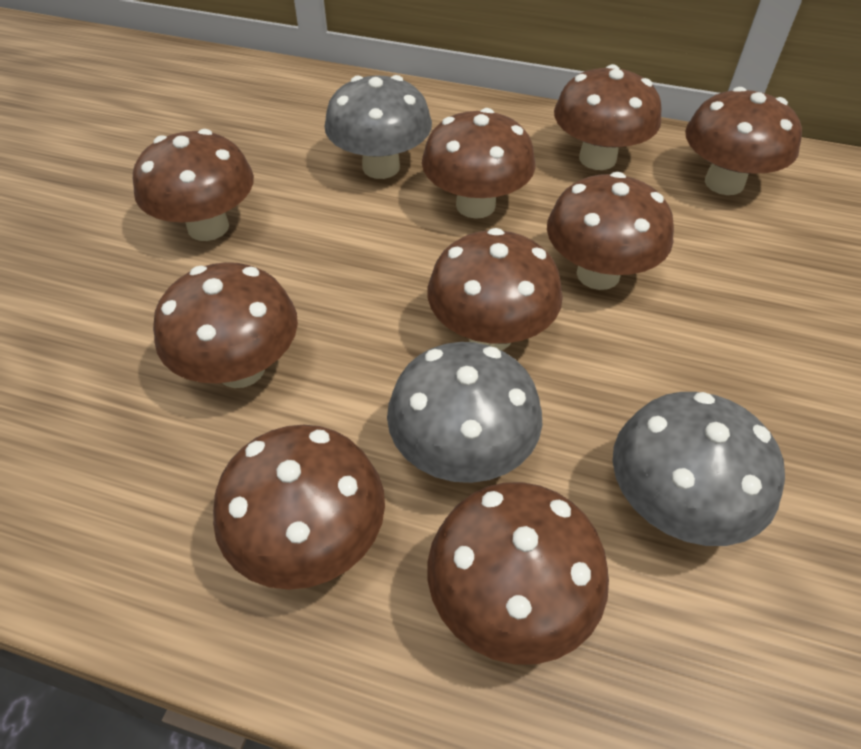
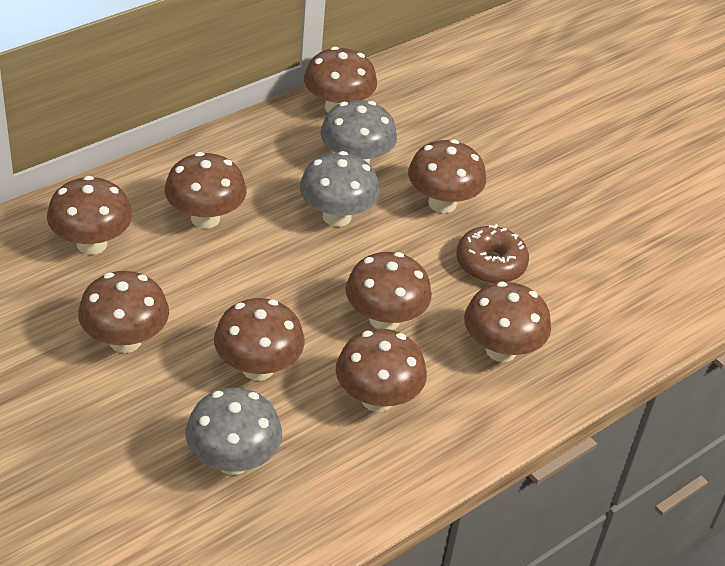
brown donut: none = 0 -> [456,224,529,284] = 1

